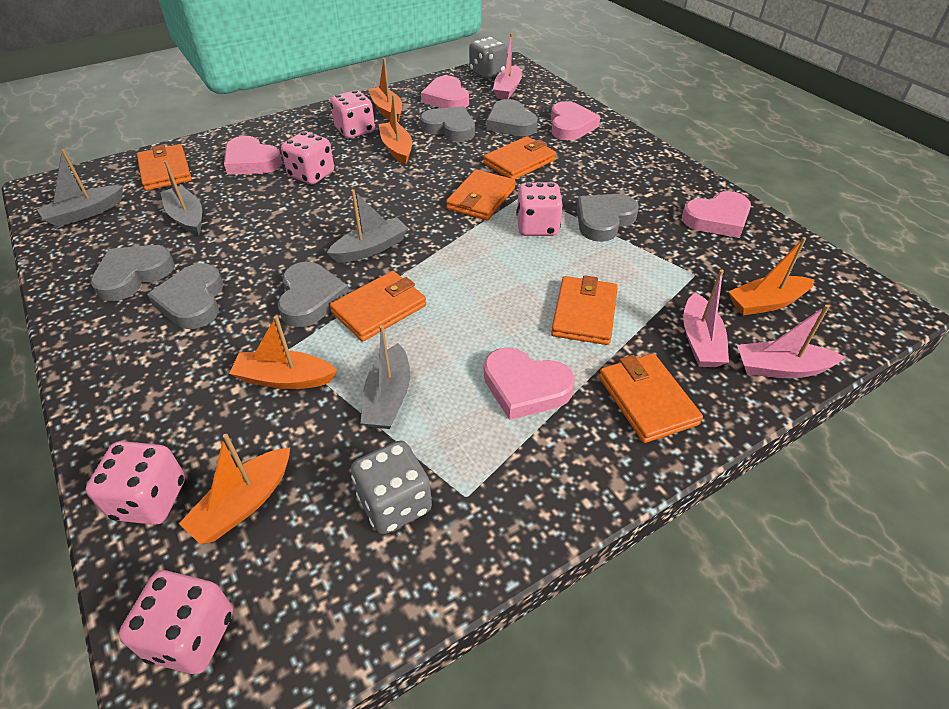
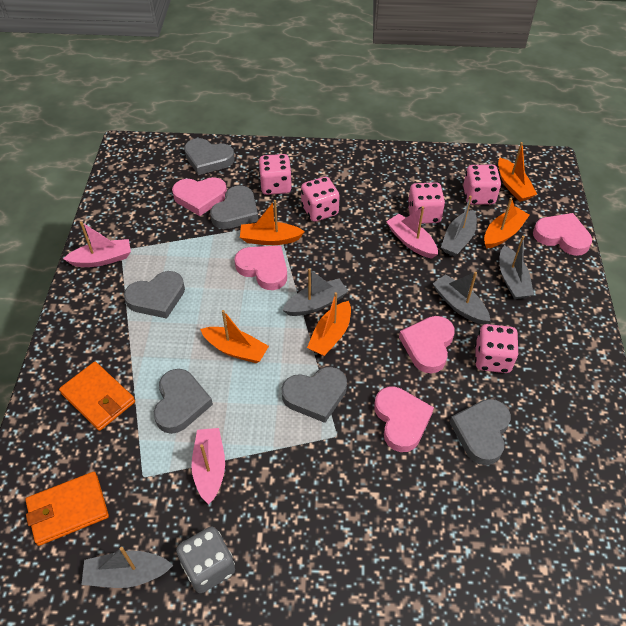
grey boat: [37,149,123,227] [160,160,202,236] [327,189,408,263] [361,325,410,429] = 4 -> [81,547,173,588] [283,268,348,316] [432,272,490,325] [441,196,477,257] [499,236,534,299] = 5
grey dice: [351,440,432,534] [469,37,507,79] = 2 -> [176,527,235,593] = 1
orange wallet: [137,144,192,191] [330,271,426,341] [446,169,515,221] [484,136,556,180] [551,275,618,345] [599,353,703,443] = 6 -> [26,472,109,546] [59,362,135,431] = 2

